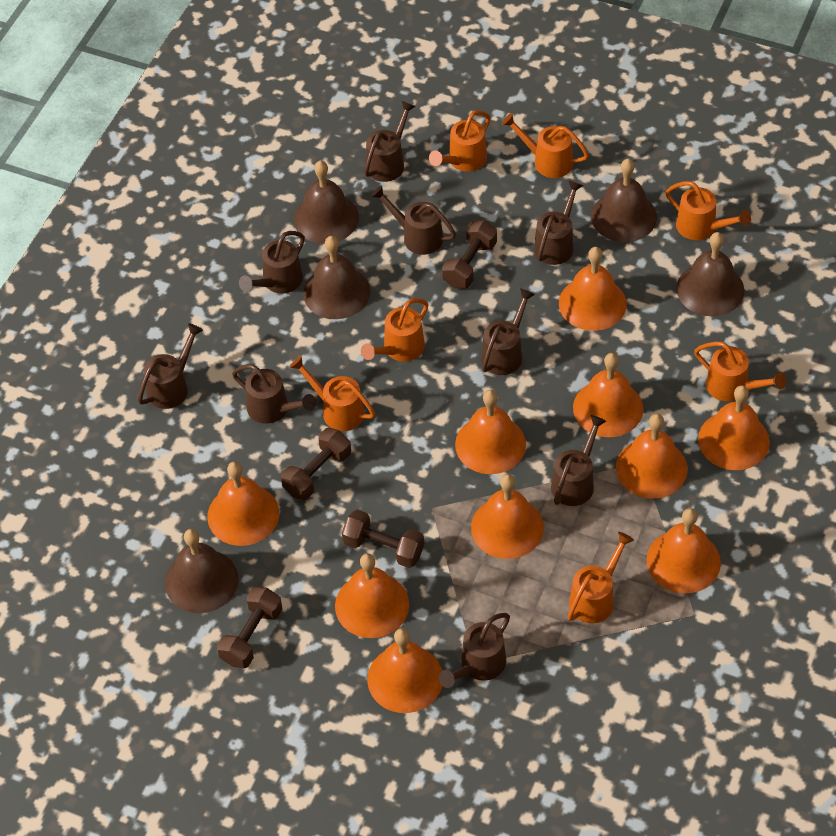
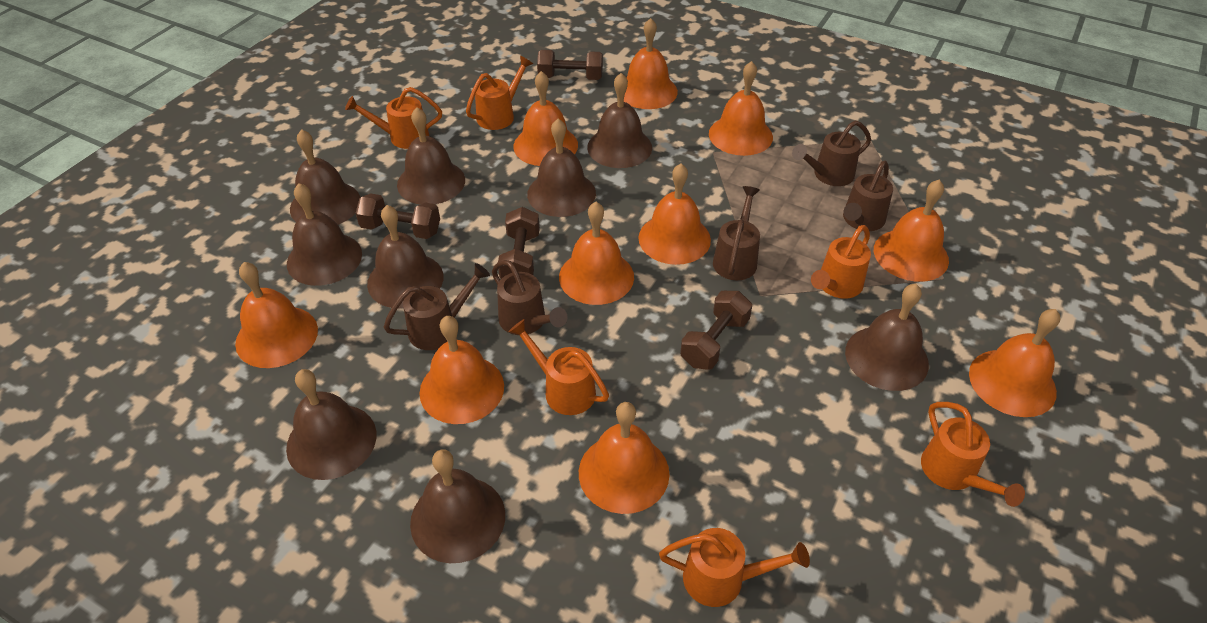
brown bell: [165,529,239,613] [294,160,359,244] [303,236,370,319] [591,159,657,242] [676,232,744,316] = 5 -> [286,369,377,480] [287,183,362,286] [290,129,360,225] [367,205,444,309] [397,107,465,205] [410,449,505,563] [527,119,596,217] [587,73,652,168] [845,284,929,391] = 9
brown watering can: [138,323,203,409] [232,364,316,424] [239,231,305,293] [364,101,416,182] [371,185,456,255] [439,613,510,688] [481,288,535,375] [534,180,583,265] [551,415,606,506] = 9 -> [384,263,490,350] [492,260,568,335] [713,186,760,280] [792,120,871,186] [843,161,893,231] = 5
orange watering can: [290,356,375,431] [361,298,428,361] [429,110,490,172] [502,113,589,178] [567,532,634,623] [666,181,751,240] [694,341,786,401] = 7 -> [345,87,442,149] [466,56,533,130] [509,319,609,415] [659,528,810,607] [811,225,871,299] [921,402,1025,507] = 6

